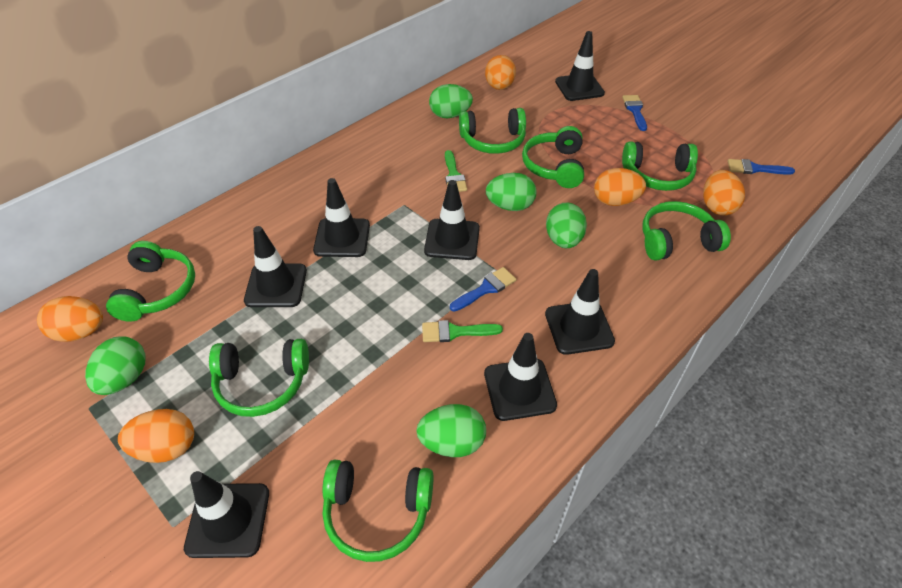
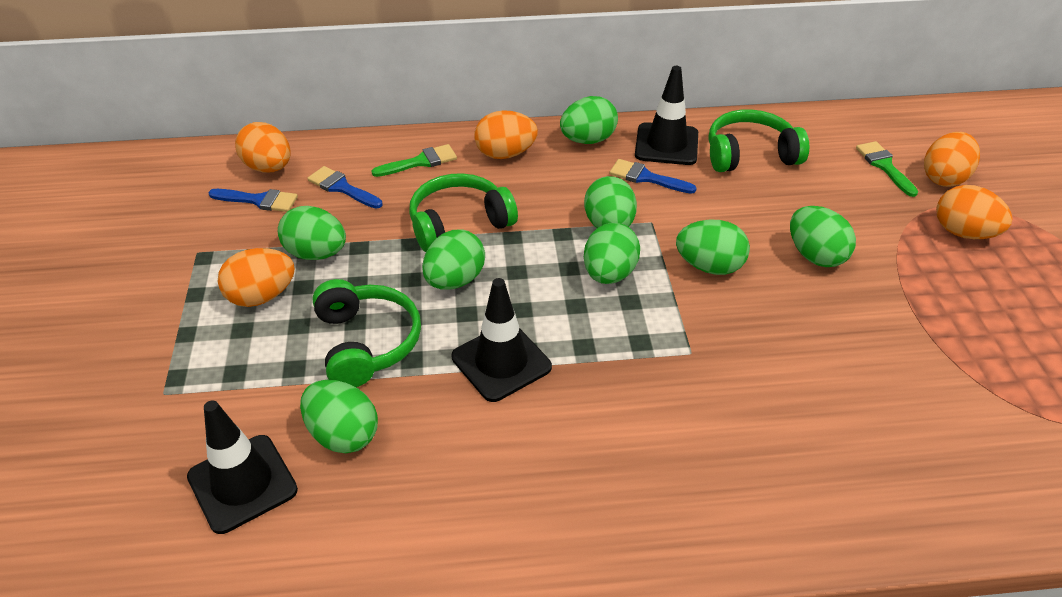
black traffic cone: [184,471,269,558] [244,226,307,307] [313,178,370,257] [424,180,480,260] [484,333,557,421] [545,269,615,355] [555,31,605,101] = 7 -> [187,400,298,534] [452,278,552,402] [635,66,698,165] = 3
green egg: [85,336,146,395] [416,404,486,457] [429,84,473,118] [486,173,537,211] [546,203,587,248] = 5 -> [278,206,346,260] [300,380,378,453] [422,230,485,290] [560,96,618,144] [584,176,637,228] [584,223,640,284] [676,220,750,275] [790,206,856,267] = 8
green headphones: [106,241,195,322] [209,339,309,417] [322,460,434,562] [459,108,526,154] [522,126,584,188] [622,142,698,191] [643,201,731,261] = 7 -> [312,279,421,387] [409,173,518,252] [709,109,809,172] = 3

